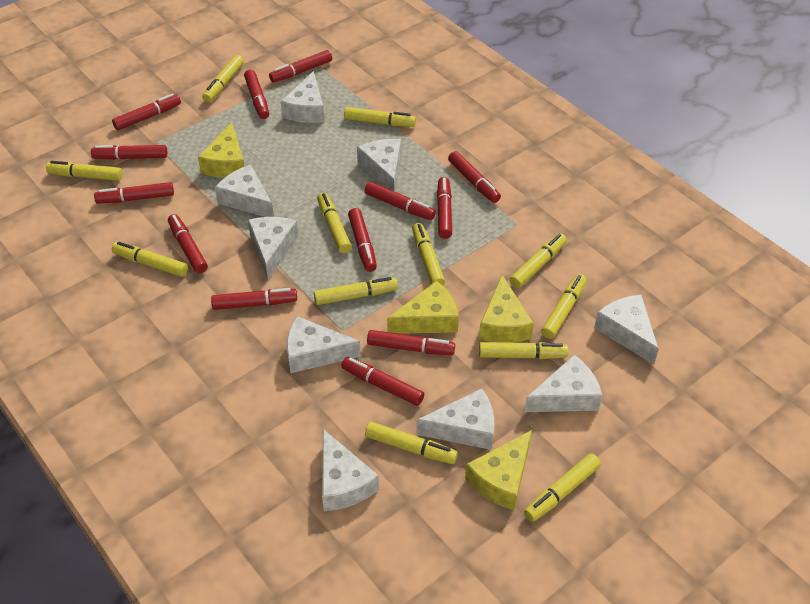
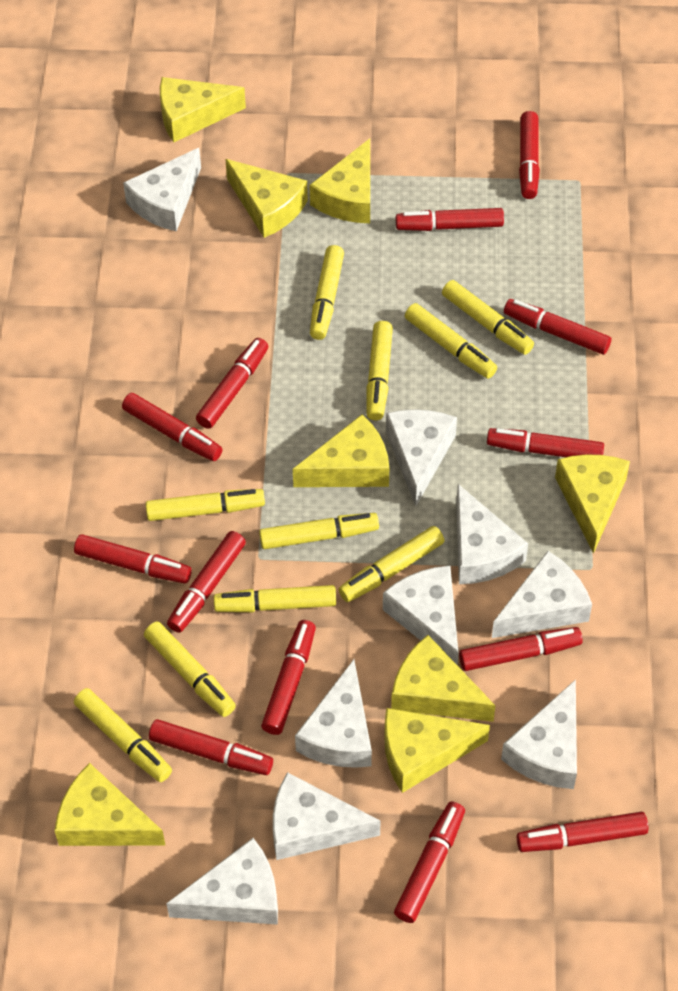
yellow cheese: [198,122,245,178] [387,281,459,334] [465,430,532,510] [479,275,534,343] = 4 -> [55,763,165,846] [160,77,246,142] [225,159,308,238] [293,414,389,487] [310,138,370,223] [384,708,490,793] [391,635,495,722] [555,454,630,554] = 8
yellow marker: [46,161,122,181] [112,242,188,277] [202,55,244,102] [314,277,398,305] [317,193,352,253] [344,107,416,127] [365,422,458,464] [412,223,445,285] [479,342,568,359] [510,233,567,288] [524,453,601,522] [541,274,586,339] = 12 -> [74,688,172,782] [144,621,236,717] [146,489,265,521] [214,585,336,612] [259,513,379,549] [310,245,344,340] [338,526,444,602] [367,321,393,420] [405,303,497,379] [442,280,534,355] = 10

